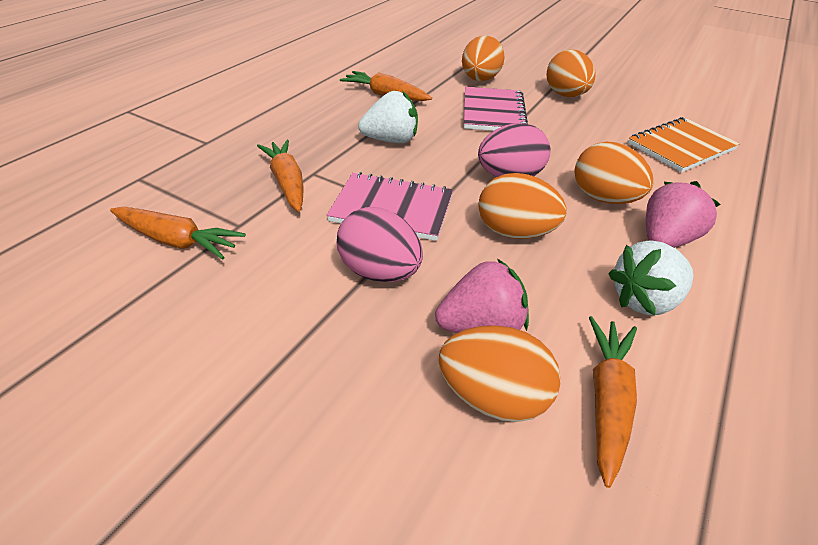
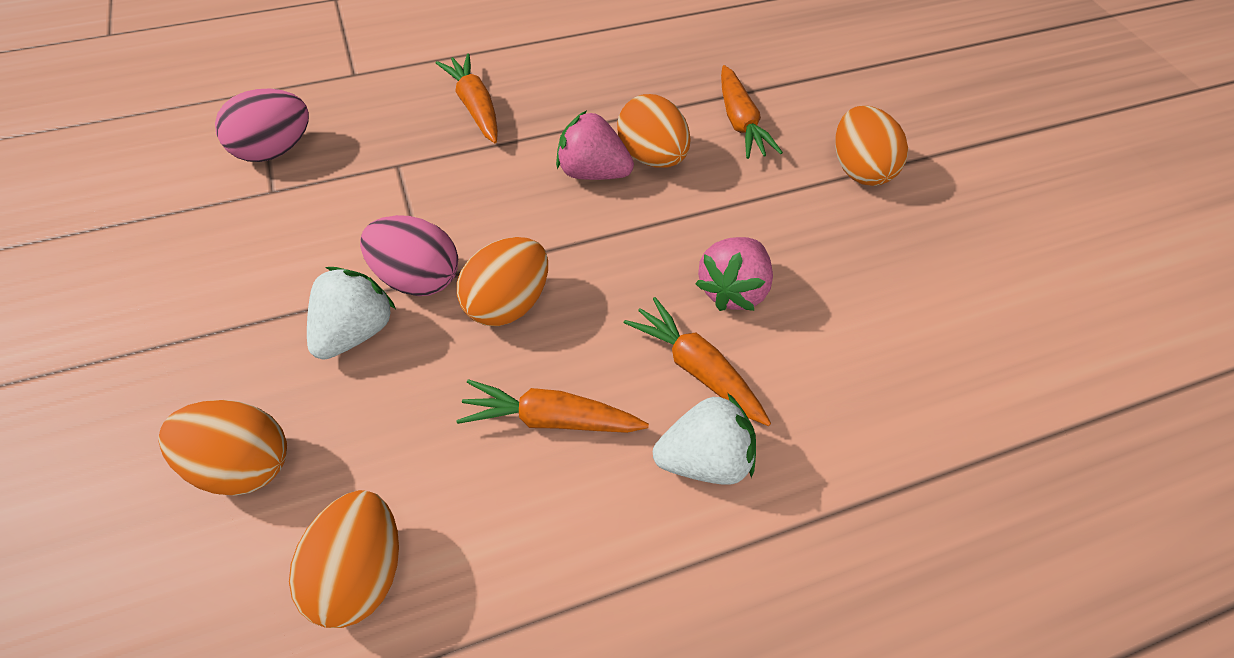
orange notebook: [628,117,740,172] = 1 -> none = 0
pink notebook: [327,172,453,241] [464,87,528,131] = 2 -> none = 0

